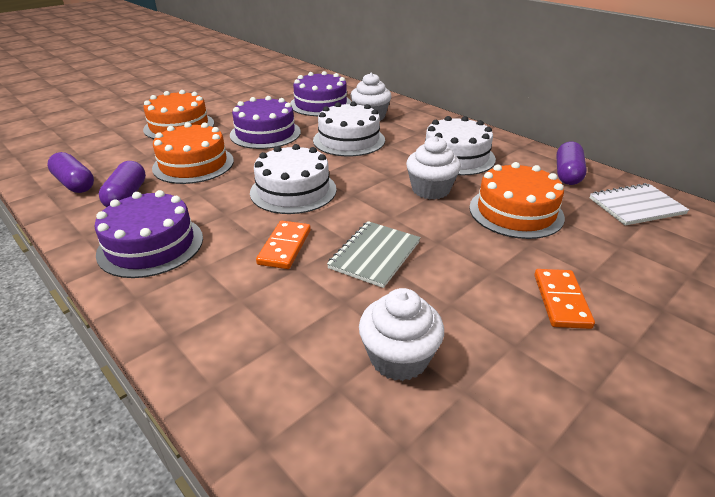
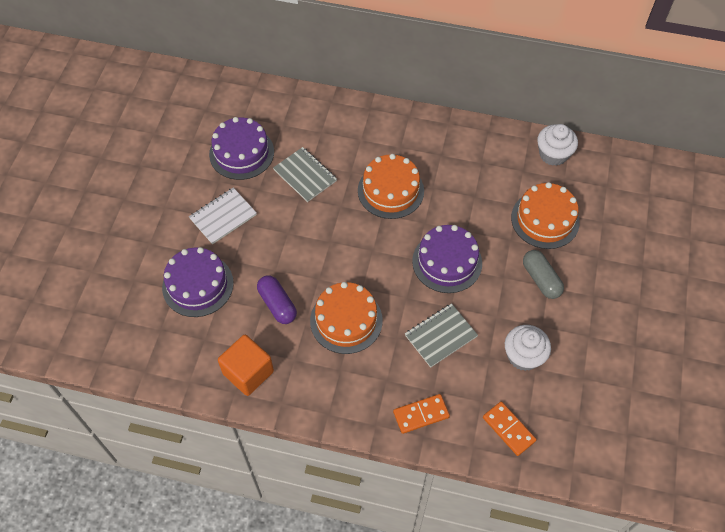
grey capsule: none = 0 -> [523,250,564,299] = 1
grey notebook: [327,221,421,288] = 1 -> [273,147,337,202] [405,303,478,368] = 2
orange cube: none = 0 -> [218,335,274,396] = 1
purple capsule: [47,152,94,193] [99,161,146,207] [556,141,587,185] = 3 -> [257,275,297,324] = 1
white cake: [250,144,337,214] [313,101,385,156] [425,116,496,175] = 3 -> none = 0
white cupcake: [350,73,391,121] [359,288,444,381] [406,136,461,200] = 3 -> [505,325,551,371] [537,124,578,166] = 2

